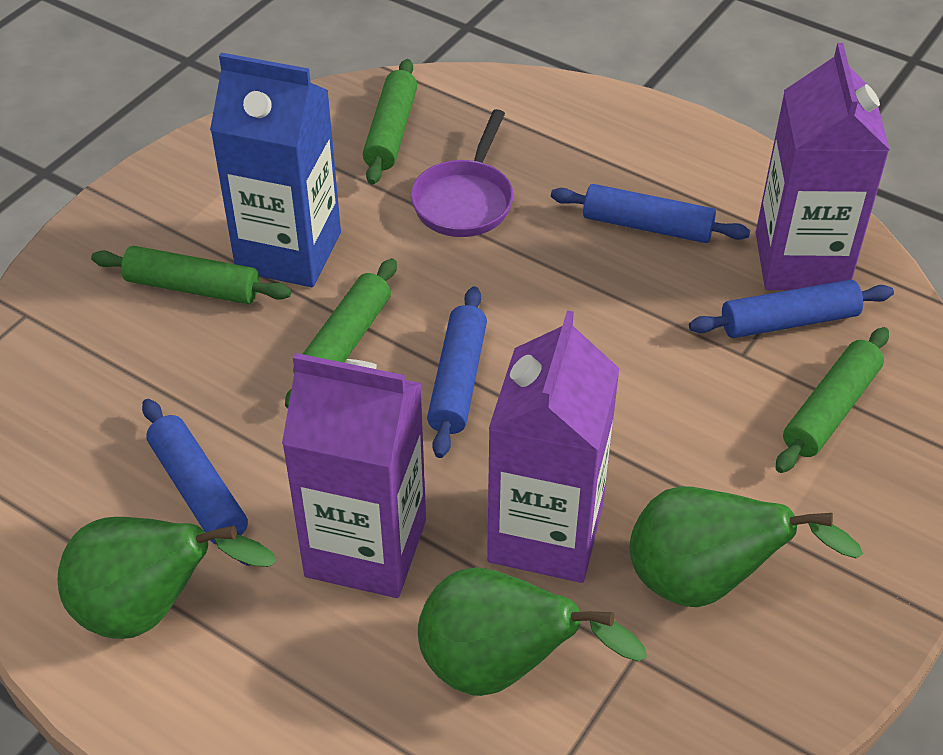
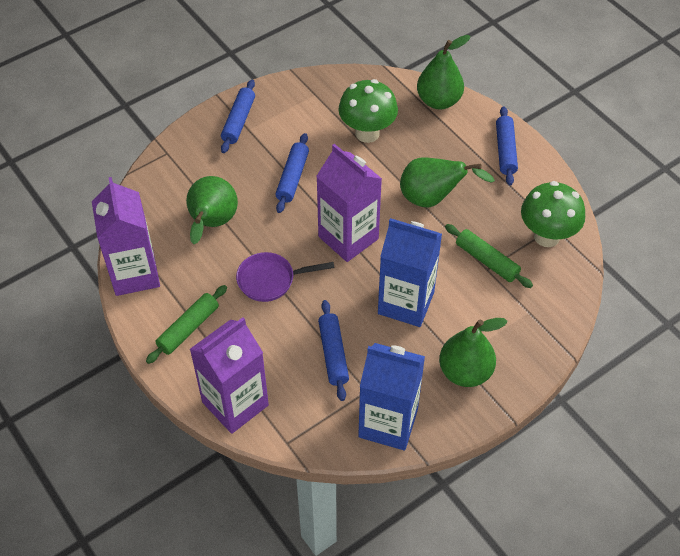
blue carton: [210,53,341,287] = 1 -> [358,343,425,450] [378,218,442,327] = 2
green mushroom: none = 0 -> [338,79,398,143] [521,181,585,247] = 2
green pear: [57,517,277,639] [418,567,647,696] [630,486,863,607] = 3 -> [186,176,238,244] [400,157,495,207] [417,35,471,110] [439,318,508,387] = 4
green rolling pin: [91,246,291,304] [285,258,397,408] [363,59,417,185] [776,327,889,473] = 4 -> [146,285,227,364] [445,224,533,288] = 2

